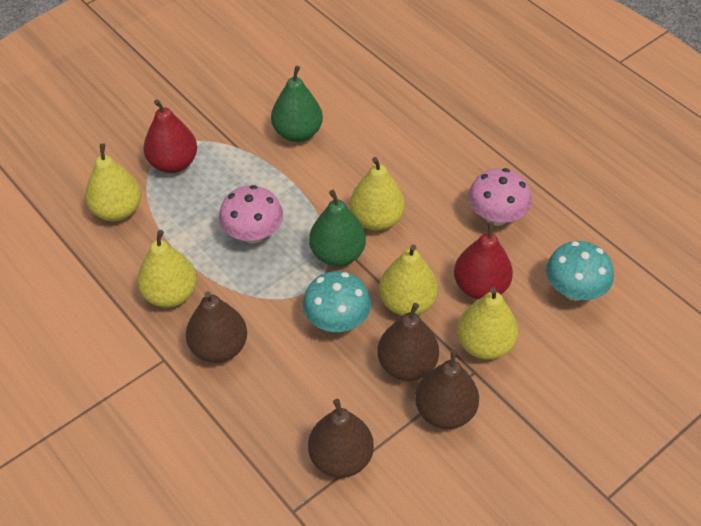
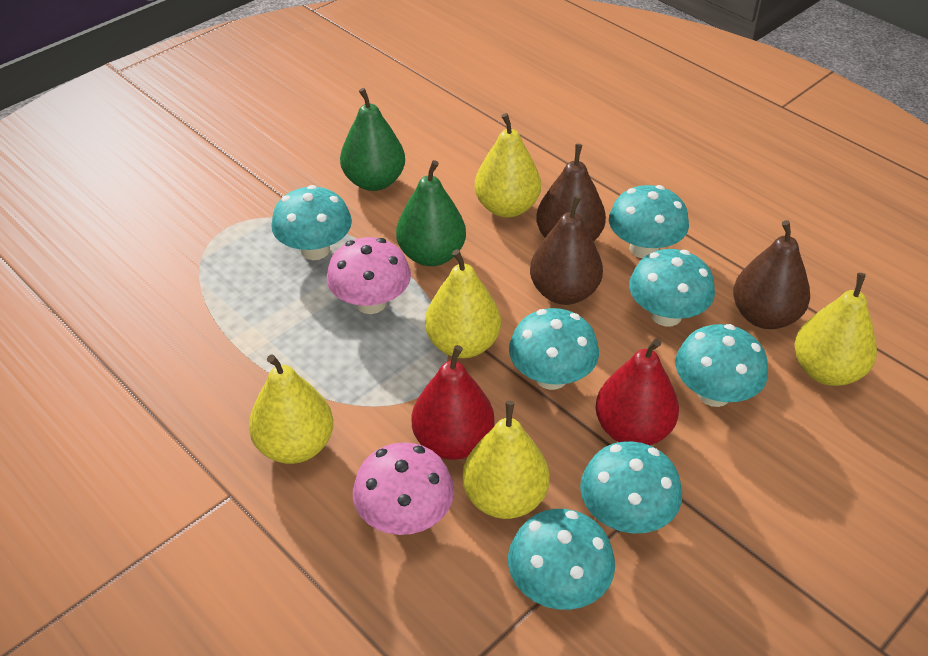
brown pear: [186,291,247,363] [308,399,374,478] [377,303,439,381] [415,349,479,429] = 4 -> [530,195,603,305] [536,144,606,242] [733,220,810,329] = 3
turquoise mushroom: [303,271,371,332] [546,241,614,301] = 2 -> [271,185,352,260] [508,509,615,610] [509,308,599,390] [580,441,682,533] [609,185,689,258] [629,249,715,326] [675,324,768,407] = 7

